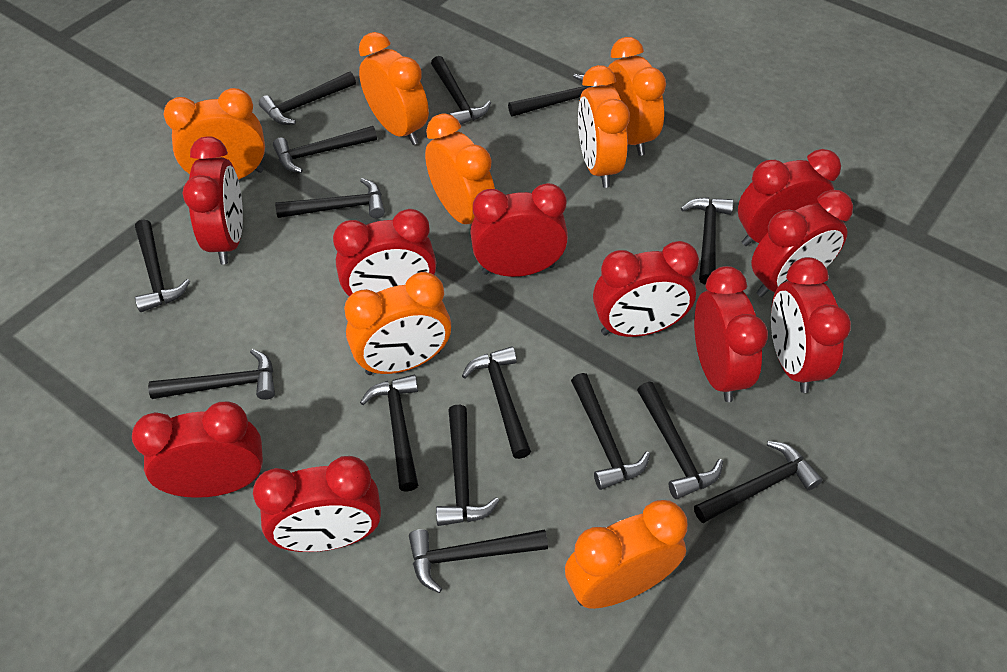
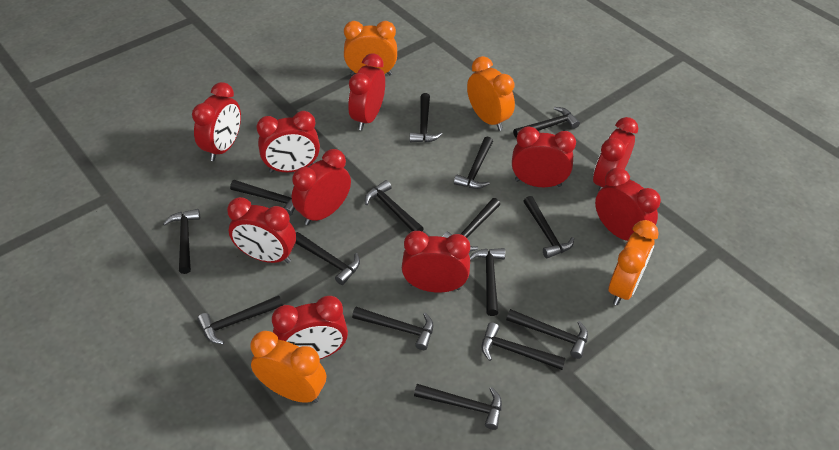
orange clock: [164,88,265,180] [344,272,451,375] [359,32,429,145] [425,113,495,224] [565,500,687,609] [578,65,630,188] [608,37,666,156] = 7 -> [251,331,326,403] [344,21,397,76] [467,56,515,131] [609,220,659,305] = 4

